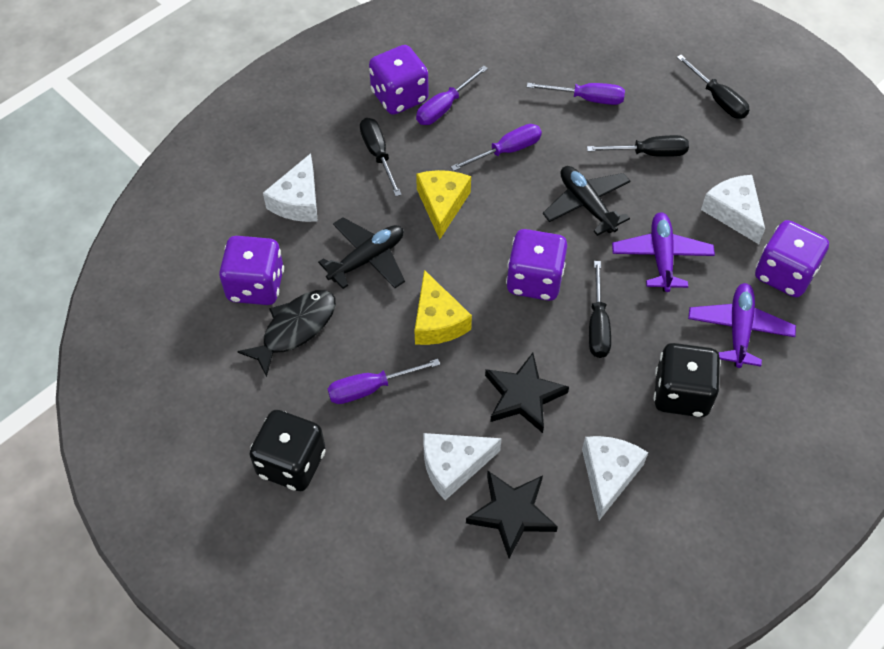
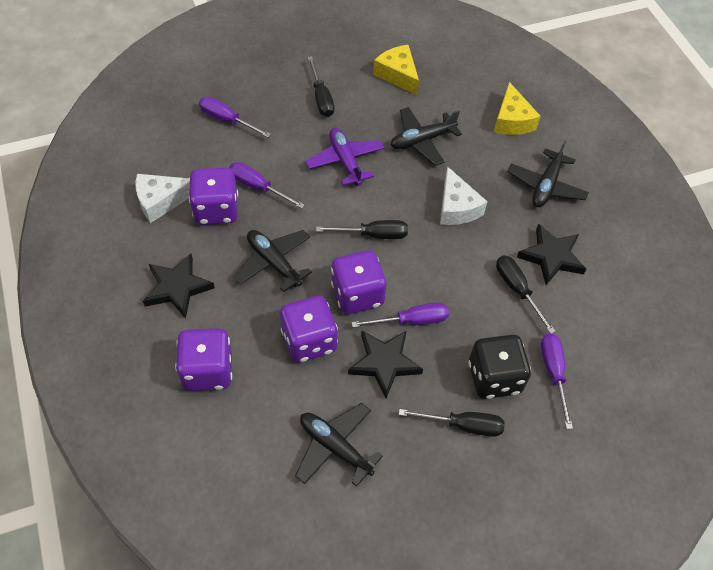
black dice: [249,410,326,491] [654,343,721,417] = 2 -> [468,335,531,399] = 1
black fish: [237,290,336,377] = 1 -> none = 0
black plane: [318,217,405,289] [543,166,631,236] = 2 -> [233,230,312,292] [295,403,383,487] [391,107,462,166] [508,140,589,207] = 4
black star: [466,471,558,558] [485,353,569,433] = 2 -> [143,254,215,319] [348,331,423,398] [517,224,586,285] = 3
purple plane: [612,212,715,292] [688,283,796,368] = 2 -> [305,128,385,186] = 1
white cheese: [263,153,318,222] [424,433,502,500] [582,436,648,520] [701,175,765,244] = 4 -> [136,174,190,223] [440,166,488,225] = 2

